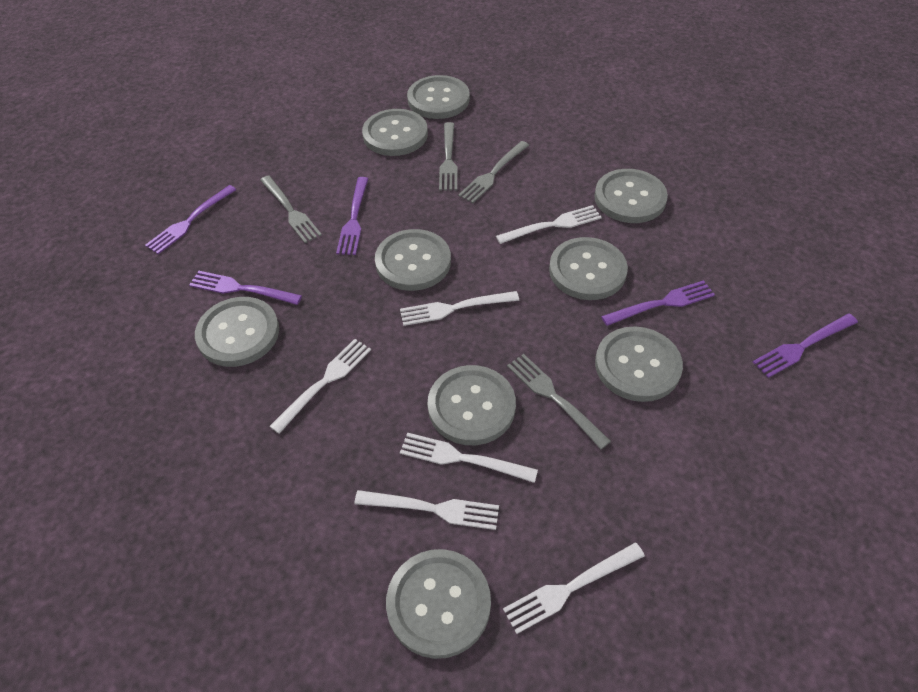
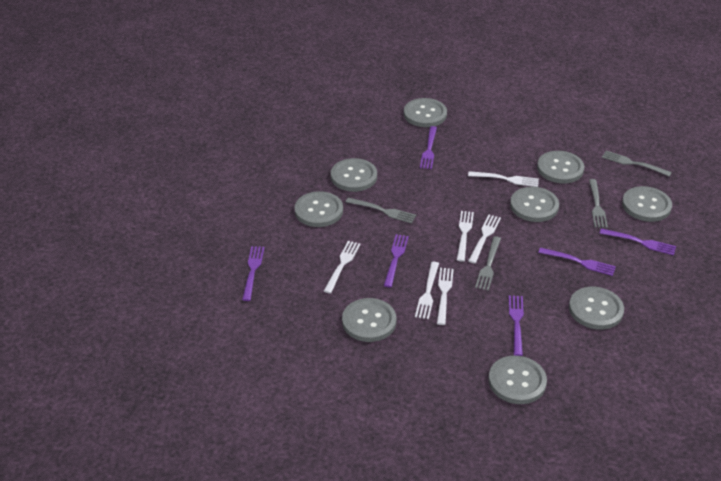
purple fork: [145,185,236,254] [189,271,302,305] [336,177,368,255] [601,280,715,326] [753,314,858,378] = 5 -> [242,246,265,301] [384,234,409,287] [420,126,437,169] [509,295,524,356] [538,247,616,276] [599,228,676,255] = 6

